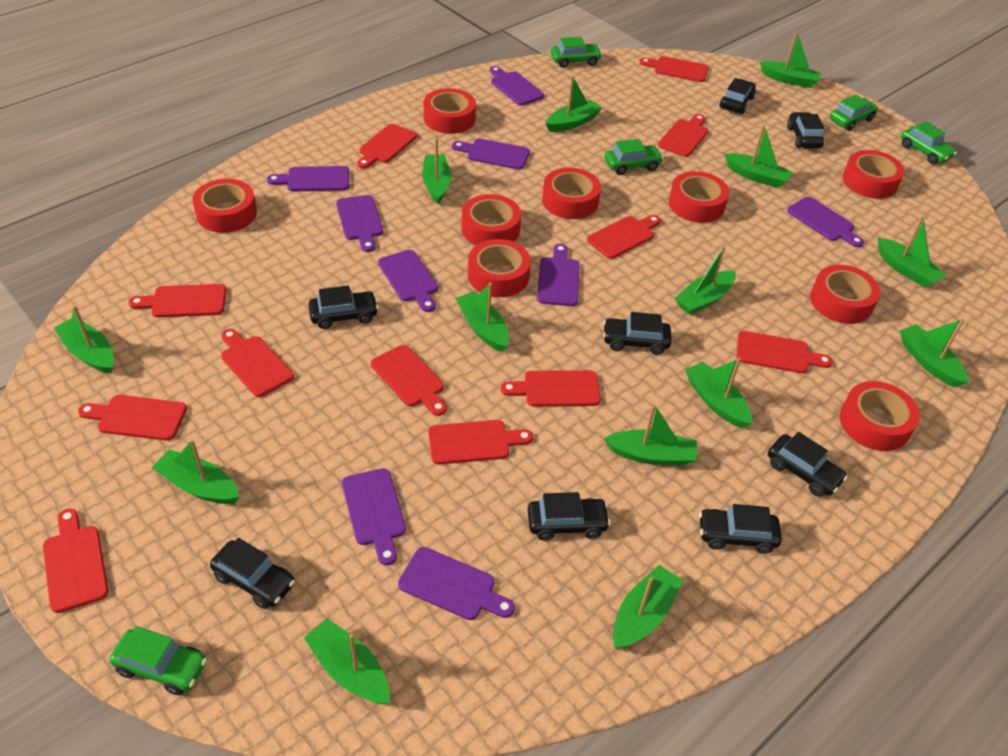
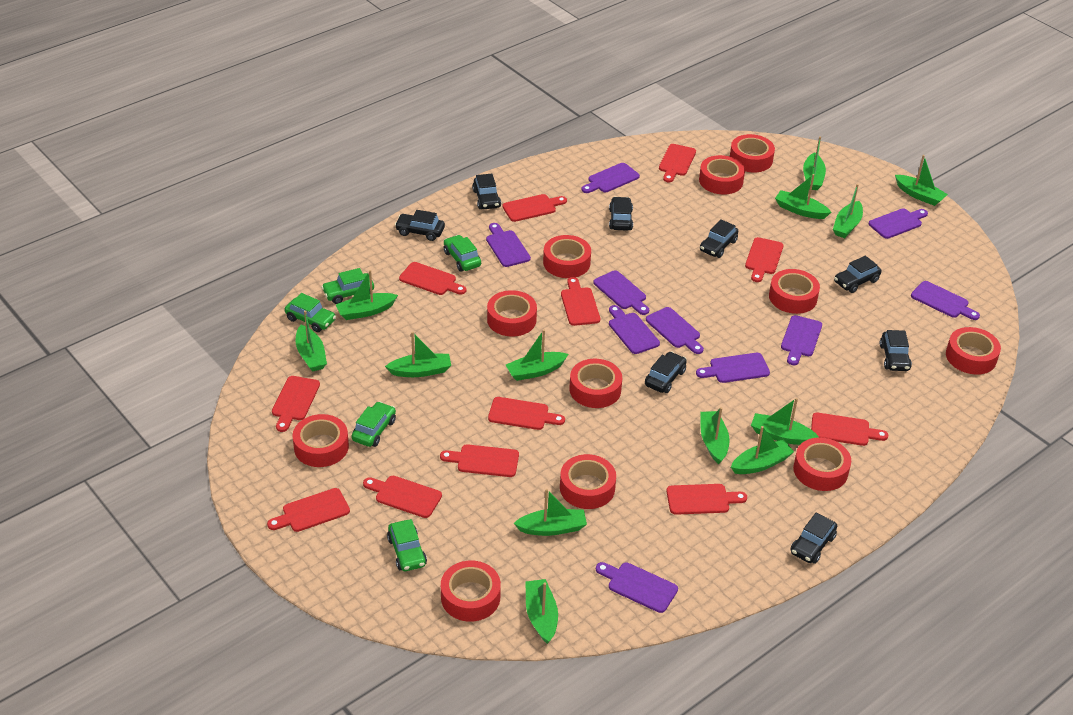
green boat: [54,305,114,374] [152,440,240,504] [304,618,390,704] [422,138,451,204] [456,283,509,352] [545,76,602,132] [604,404,697,465] [613,565,683,649] [675,245,736,315] [685,358,752,428] [725,125,793,188] [760,31,821,88] [878,216,946,287] [900,319,968,388] = 14 -> [296,311,327,372] [336,270,398,320] [385,332,451,377] [506,330,568,381] [514,489,587,536] [526,579,558,644] [700,407,730,464] [731,426,794,474] [751,398,819,445] [775,174,831,219] [803,136,826,190] [833,184,863,238] [895,155,948,206] = 13
purple cutting board: [267,166,349,192] [336,195,383,252] [342,468,406,565] [378,250,438,312] [398,547,515,620] [452,138,530,170] [490,66,544,106] [537,244,579,306] [787,197,864,247] = 9 -> [486,223,531,267] [581,163,640,193] [593,270,649,315] [596,562,678,613] [609,305,660,354] [646,307,704,354] [696,353,770,383] [781,315,822,365] [869,209,928,239] [911,281,980,320] = 10
red tape: [192,179,257,233] [423,88,476,134] [461,194,521,245] [468,239,531,297] [542,168,601,219] [669,171,729,223] [810,265,880,324] [840,381,920,451] [843,150,904,199] = 9 -> [293,414,349,467] [441,561,501,622] [487,290,537,337] [543,235,591,278] [560,454,616,509] [570,359,622,408] [699,155,745,195] [730,134,775,172] [769,269,820,314] [793,437,851,491] [946,327,1001,375] = 11

